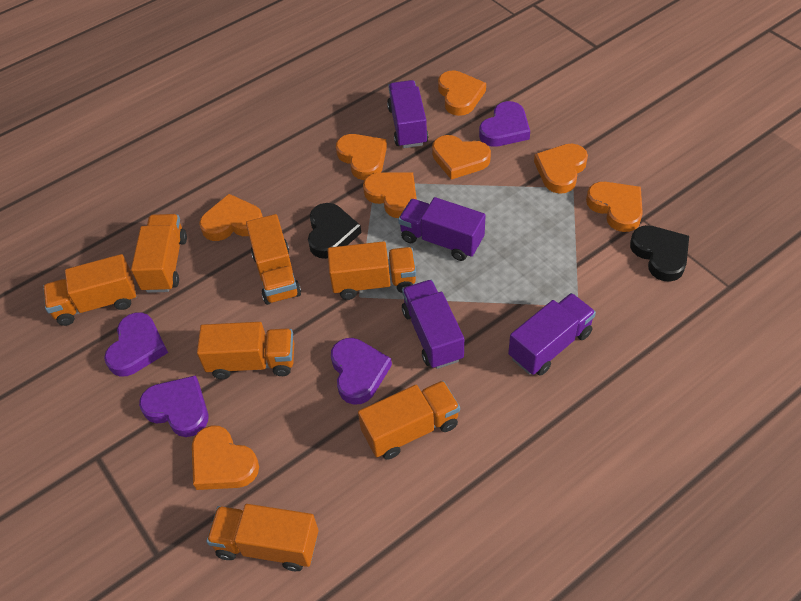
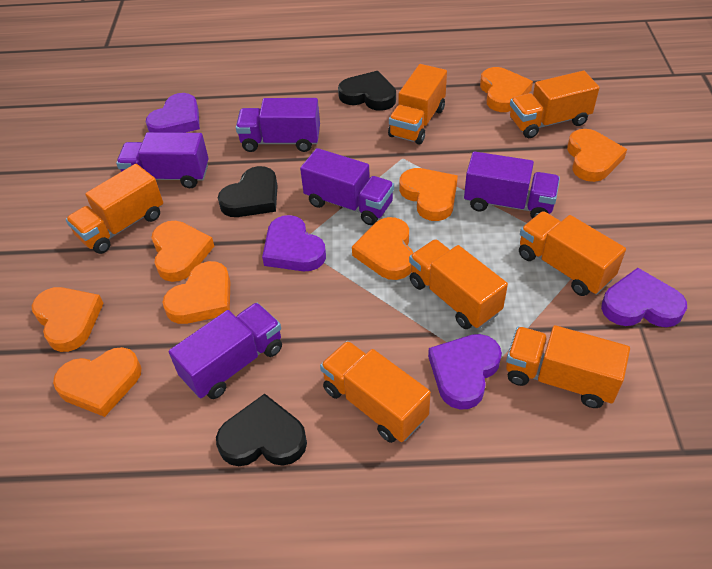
black heart: [308,203,361,259] [630,225,689,282] = 2 -> [216,394,307,466] [218,166,278,217] [338,71,396,111] = 3
purple truck: [387,80,428,148] [398,197,486,261] [402,280,464,369] [508,293,596,376] = 4 -> [116,132,209,188] [169,303,282,399] [236,98,320,152] [300,148,394,225] [464,151,560,219] = 5

